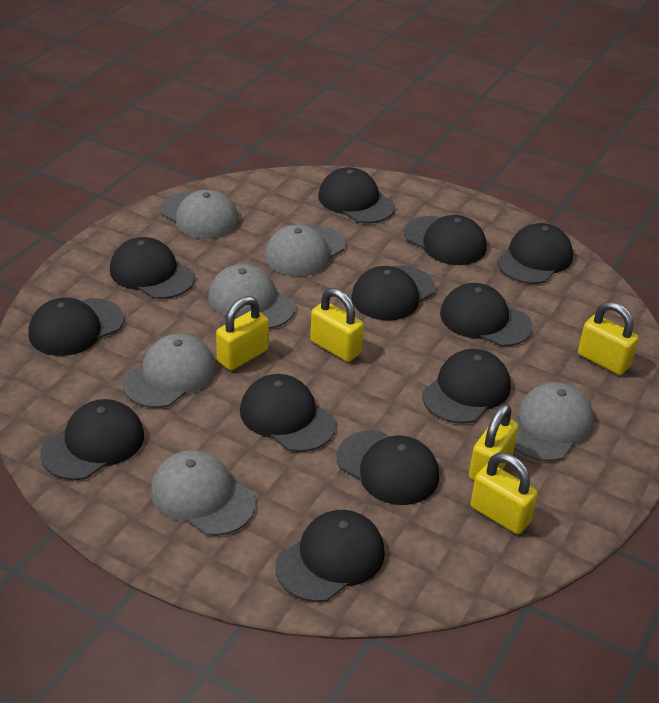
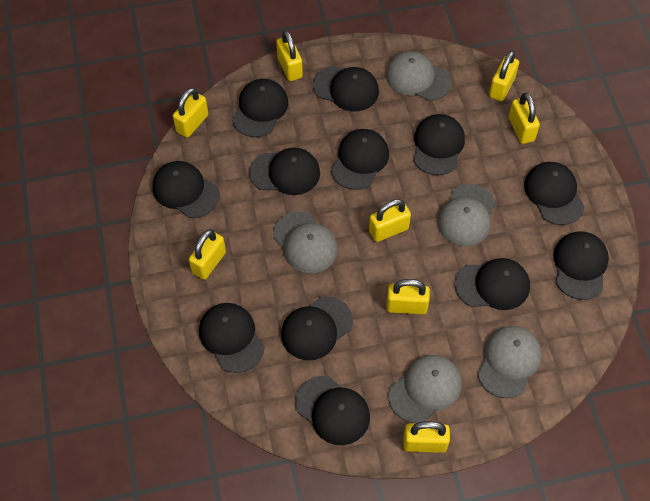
grey cap: [122,334,216,408] [151,450,255,536] [160,190,239,239] [208,264,295,329] [264,225,345,276] [513,382,594,461] = 6 -> [273,212,338,273] [386,51,451,101] [388,355,462,423] [437,184,495,246] [477,326,542,398] = 5
yellow padlock: [216,296,269,370] [310,288,364,362] [469,404,519,481] [471,453,538,534] [578,302,639,375] = 5 -> [173,88,208,138] [189,229,226,280] [276,30,303,81] [369,199,411,242] [386,279,430,314] [403,421,450,453] [489,51,519,101] [509,93,540,144] = 8

